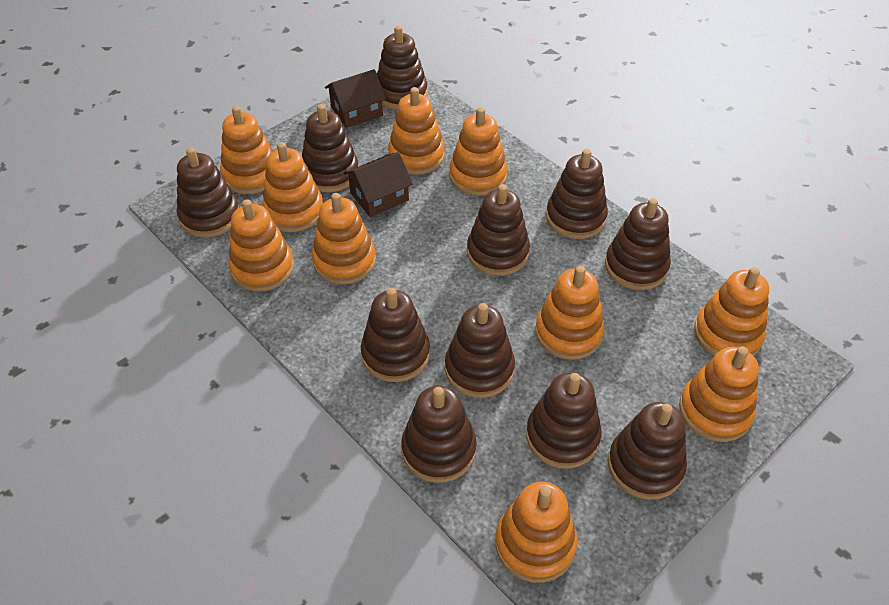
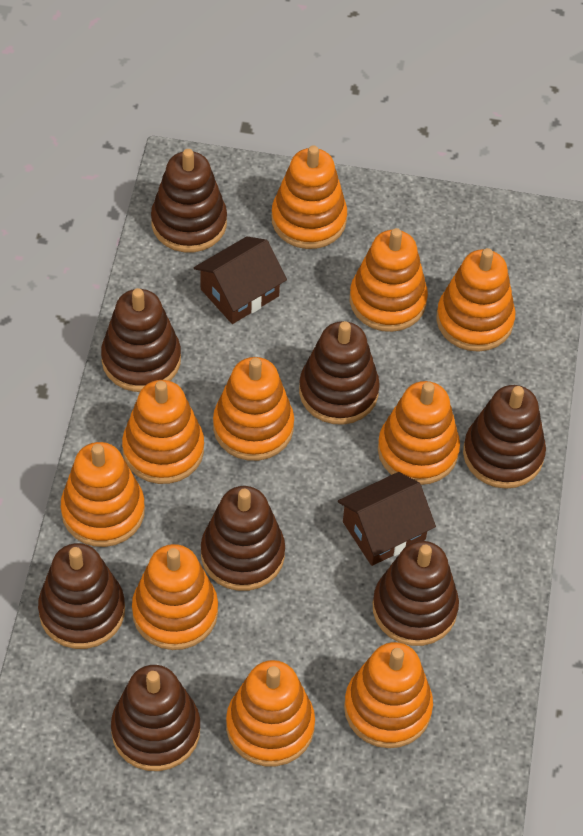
brown stacking toy: [177,147,239,238] [302,104,358,192] [361,288,430,382] [377,26,428,110] [401,386,477,483] [445,303,515,398] [467,184,530,276] [526,372,602,469] [546,149,608,239] [605,198,671,290] [608,402,687,500] = 11 -> [38,543,125,649] [101,288,181,392] [111,665,200,771] [151,149,227,252] [201,486,285,591] [299,321,380,425] [373,541,459,646] [463,385,546,489] = 8

